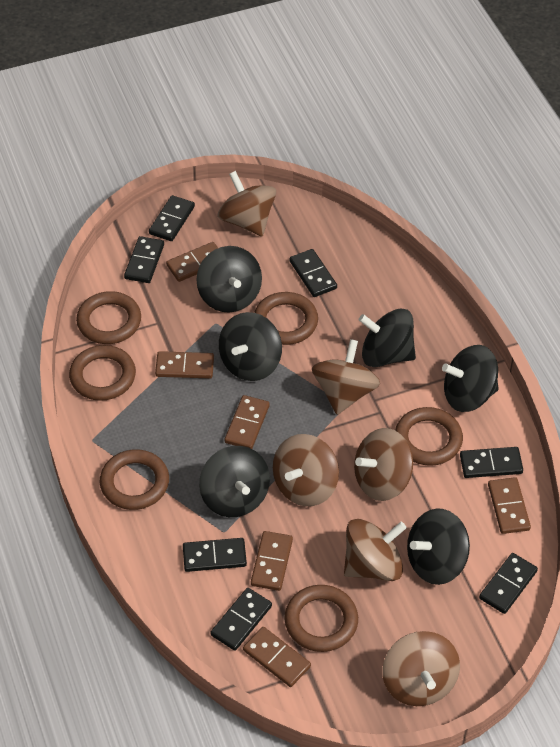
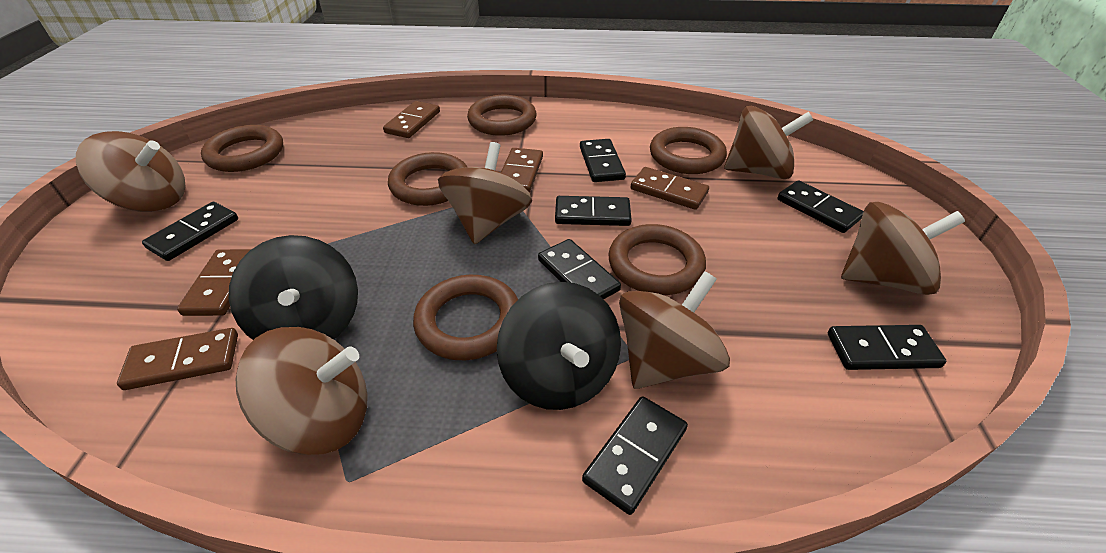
black spinning top: [196,246,262,313] [199,446,270,517] [219,312,282,381] [359,308,416,367] [407,508,470,585] [442,345,499,412] = 6 -> [229,235,358,340] [497,282,621,410] = 2
brown domino: [155,351,214,378] [166,242,218,282] [224,395,270,449] [243,627,311,687] [251,531,293,591] [488,477,531,534] = 6 -> [117,328,238,390] [177,249,251,316] [383,101,440,138] [501,148,543,193] [631,167,709,210] = 5

